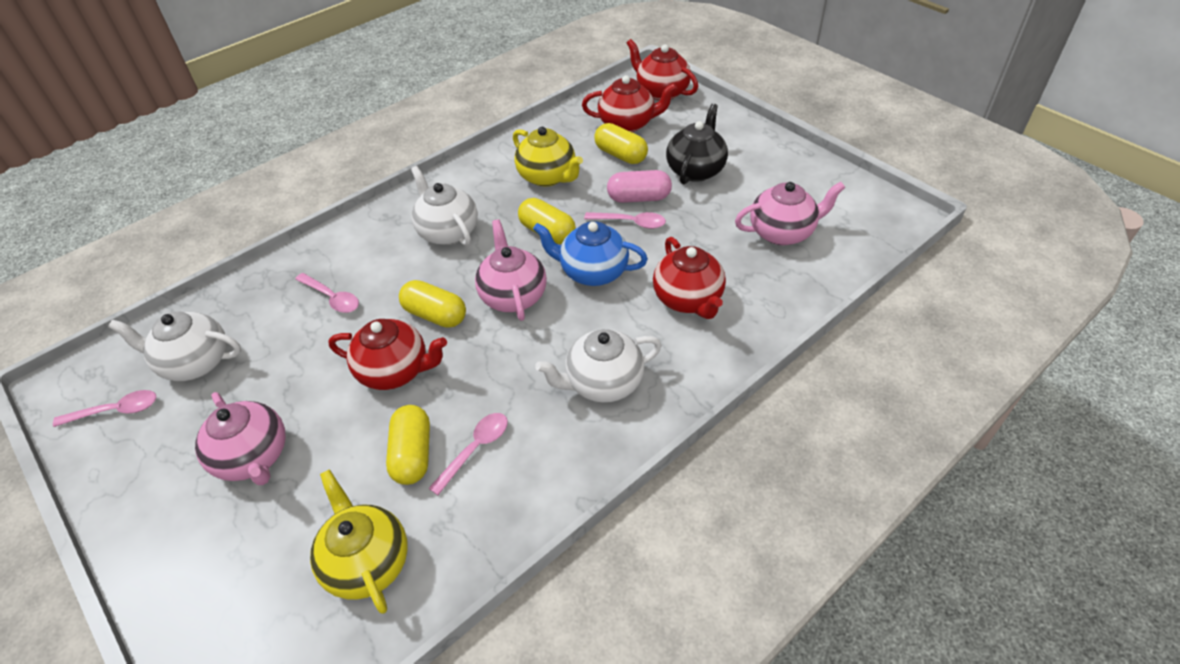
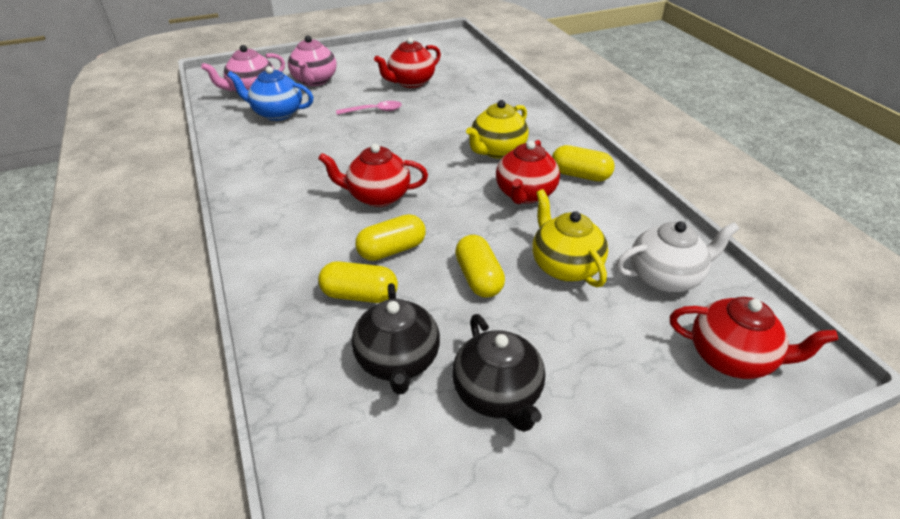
black teapot: [666,104,728,184] = 1 -> [352,283,440,395] [452,314,545,432] = 2
pink capsule: [607,170,672,203] = 1 -> none = 0
pink spoon: [53,390,156,427] [295,273,359,313] [428,413,508,495] [584,212,666,229] = 4 -> [336,101,402,115] = 1
pink teapot: [195,392,286,485] [475,219,547,321] [735,182,846,245] = 3 -> [201,45,285,92] [288,36,336,86] = 2
white teapot: [108,311,241,381] [411,166,478,246] [535,329,662,403] = 3 -> [616,221,739,292] = 1

